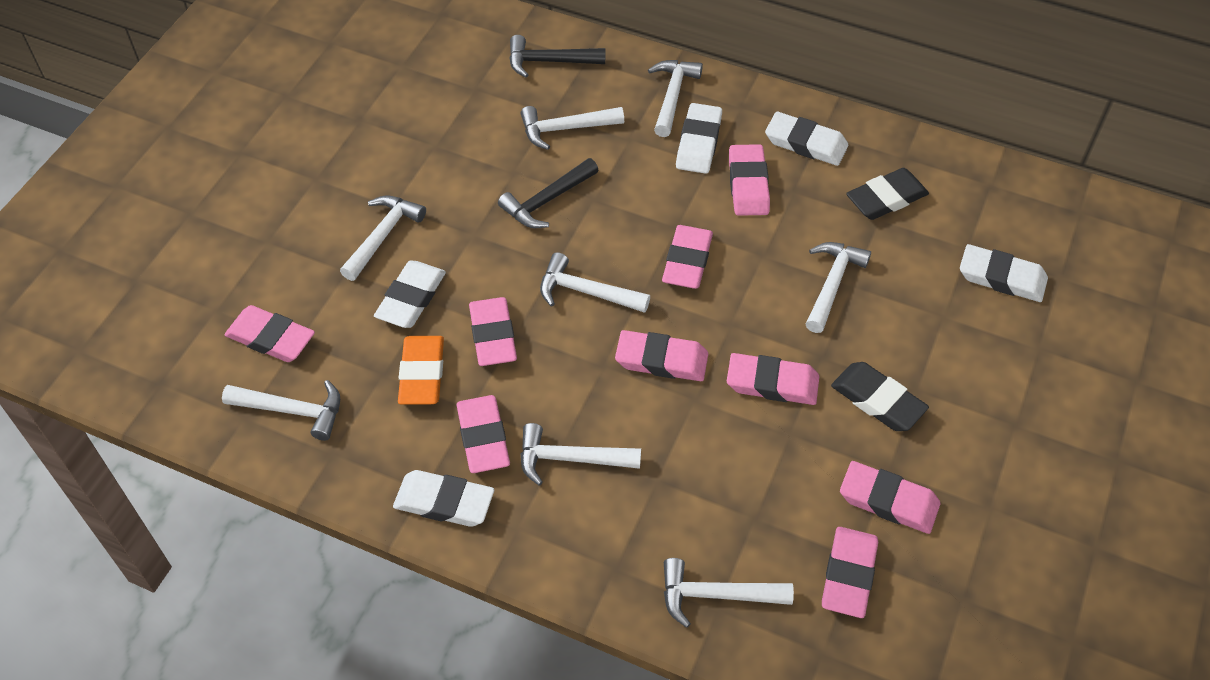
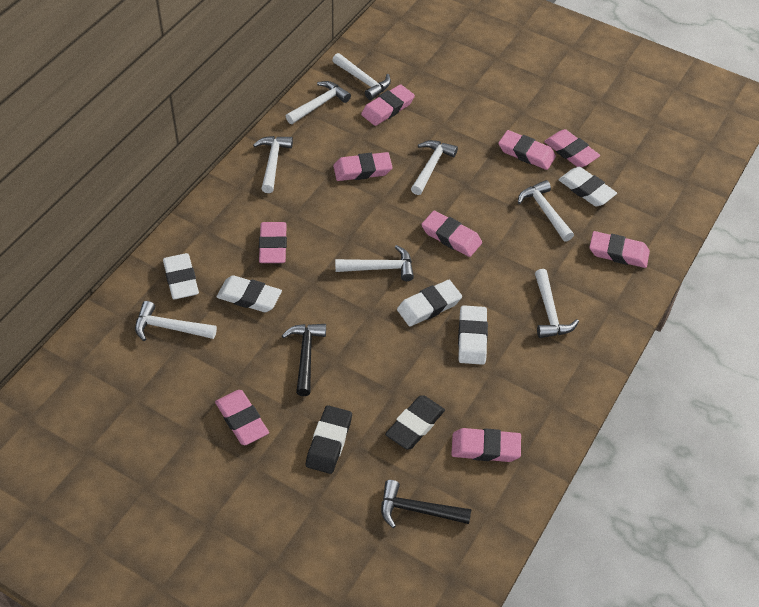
orange eraser: [398,336,444,405] = 1 -> none = 0

